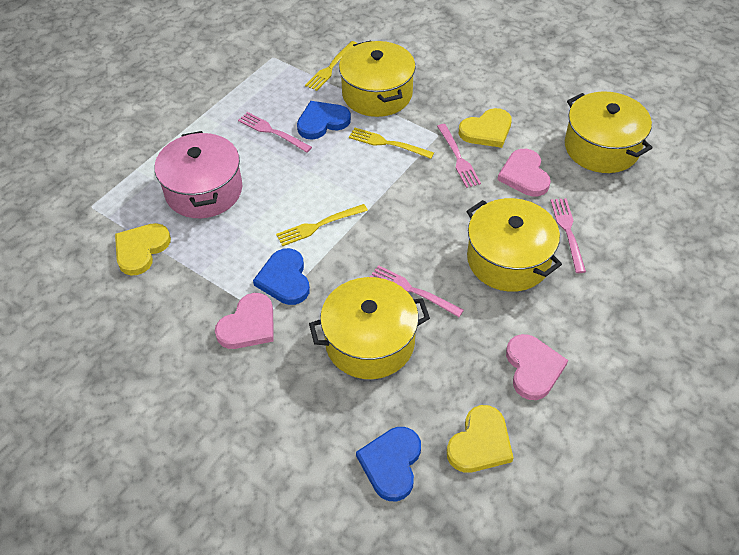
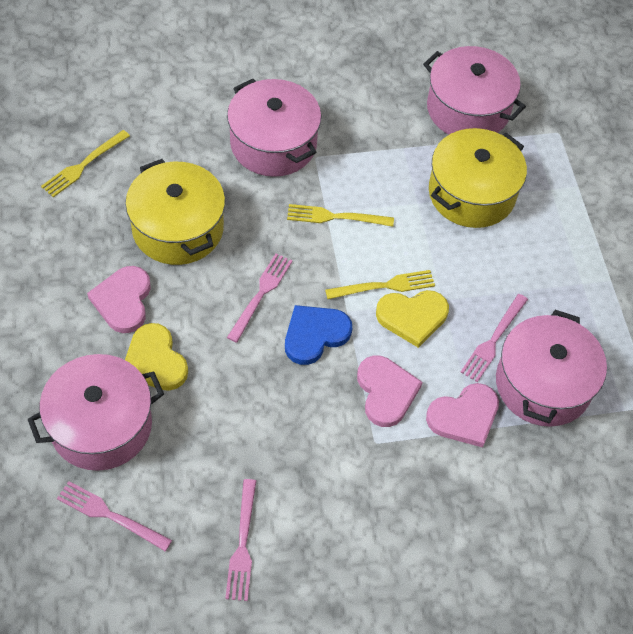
blue heart: [253,248,310,305] [297,101,351,140] [356,427,421,502] = 3 -> [285,305,352,365] = 1
pink pot: [155,131,242,218] = 1 -> [27,354,164,471] [227,79,321,177] [423,46,526,135] [496,310,607,427] = 4
yellow heart: [115,223,171,276] [447,405,513,473] [459,108,512,148] = 3 -> [125,323,188,391] [376,290,449,348] = 2
yellow pot: [309,277,430,379] [339,41,416,117] [466,198,562,292] [565,91,652,173] = 4 -> [125,159,225,265] [429,128,527,228] = 2

